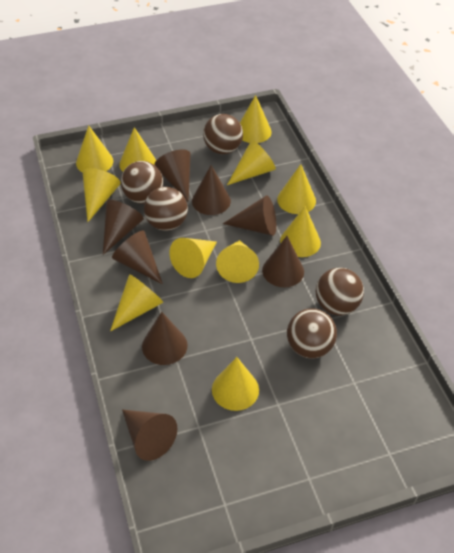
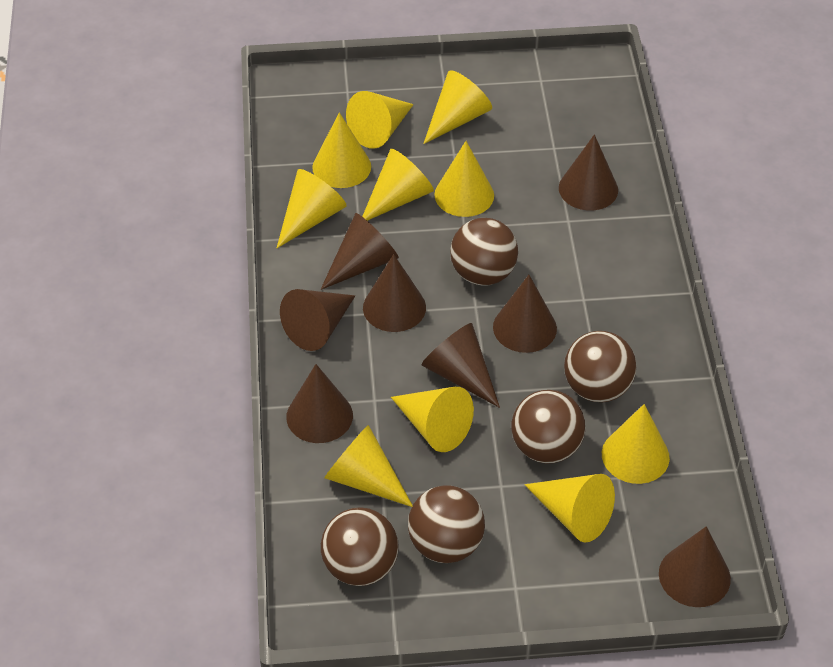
yellow cone: [76,126,113,173] [83,168,121,222] [110,274,163,332] [119,127,156,172] [170,238,217,278] [212,357,259,411] [216,240,259,283] [227,140,276,185] [240,95,272,143] [277,164,316,214] [280,206,321,257] = 11 -> [277,169,347,248] [312,112,371,188] [324,425,413,507] [346,91,414,149] [362,149,434,221] [391,387,474,452] [423,70,492,144] [434,141,494,217] [524,474,615,543] [602,404,670,484] = 10

